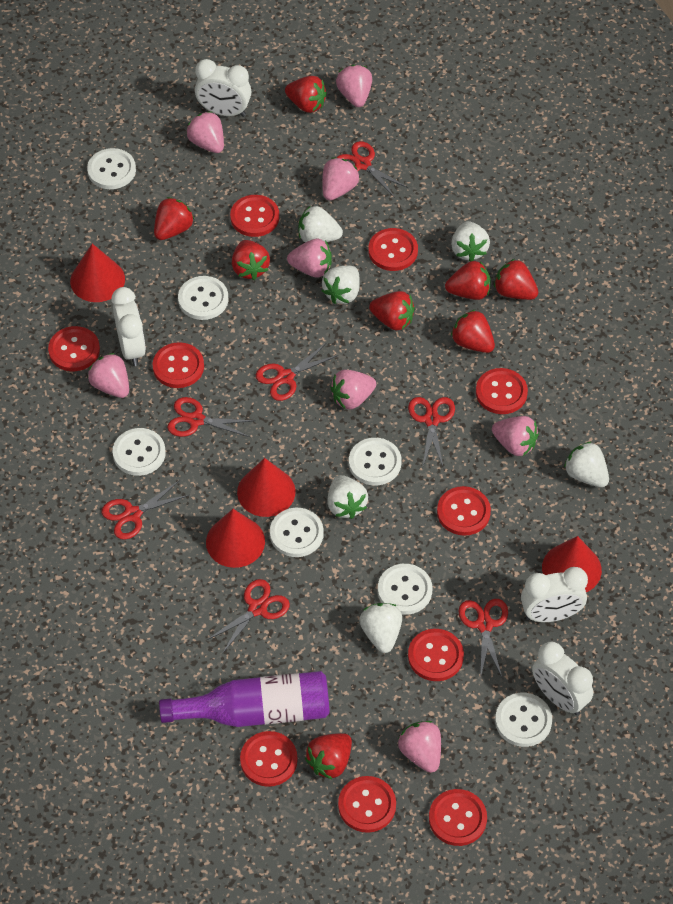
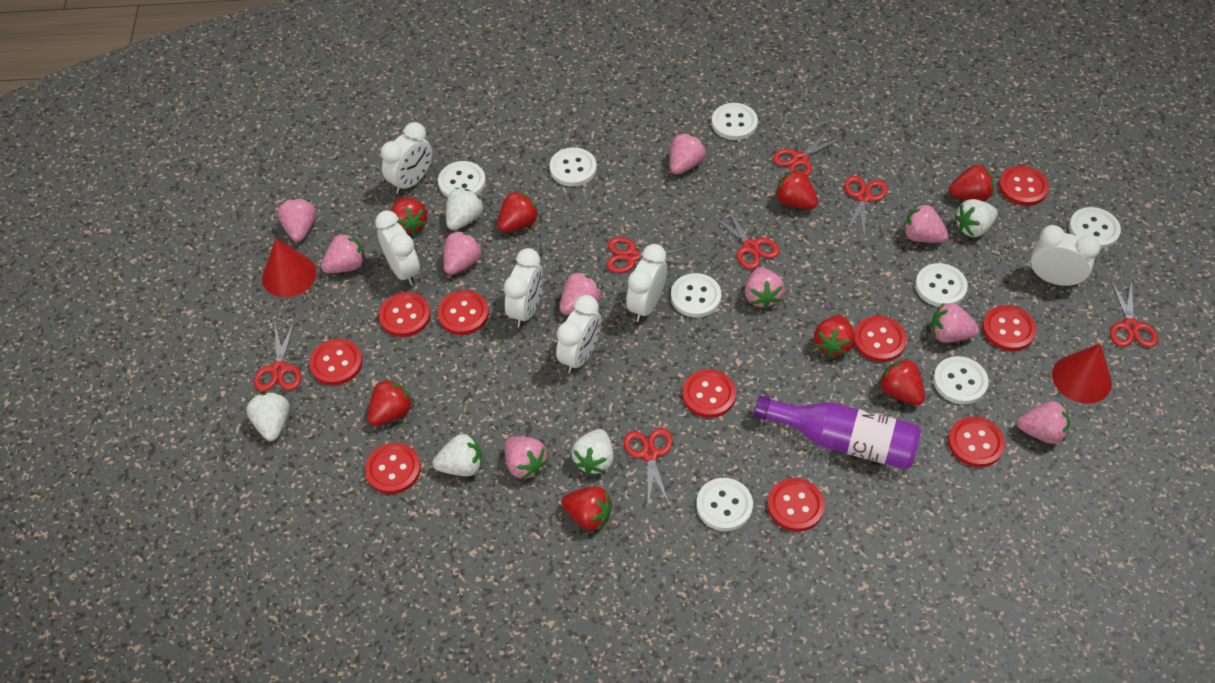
pink strawberry: [88,353,129,398] [186,111,224,153] [287,239,332,278] [322,158,359,200] [330,370,376,410] [336,65,372,107] [398,721,441,773] [492,416,539,456] = 8 -> [278,198,316,242] [321,233,365,273] [443,231,483,275] [504,436,548,479] [560,271,602,315] [670,133,706,174] [745,267,784,309] [904,204,948,243] [931,302,979,343] [1017,401,1070,444] = 10
red cone: [70,244,125,302] [206,509,265,568] [237,458,296,517] [542,536,602,592] = 4 -> [262,239,317,297] [1052,343,1112,404] = 2
white button: [87,148,136,189] [112,428,166,476] [178,276,229,320] [270,508,324,557] [349,438,401,485] [378,564,432,615] [495,693,552,747] = 7 -> [438,161,486,197] [550,147,597,186] [671,273,721,317] [696,478,753,531] [712,103,758,140] [915,263,968,307] [933,356,988,404] [1069,207,1121,249] = 8
white clock: [111,287,146,366] [195,59,251,117] [521,567,588,622] [532,642,593,715] = 4 -> [375,210,420,286] [381,122,432,194] [504,248,543,327] [556,295,601,374] [626,244,667,322] [1030,225,1101,287] = 6
white strawberry: [298,206,343,242] [322,266,360,304] [327,475,368,519] [359,603,402,653] [451,221,490,261] [564,441,609,487] = 6 -> [246,393,289,441] [433,434,482,476] [446,188,484,230] [571,429,614,475] [955,199,998,237] = 5

